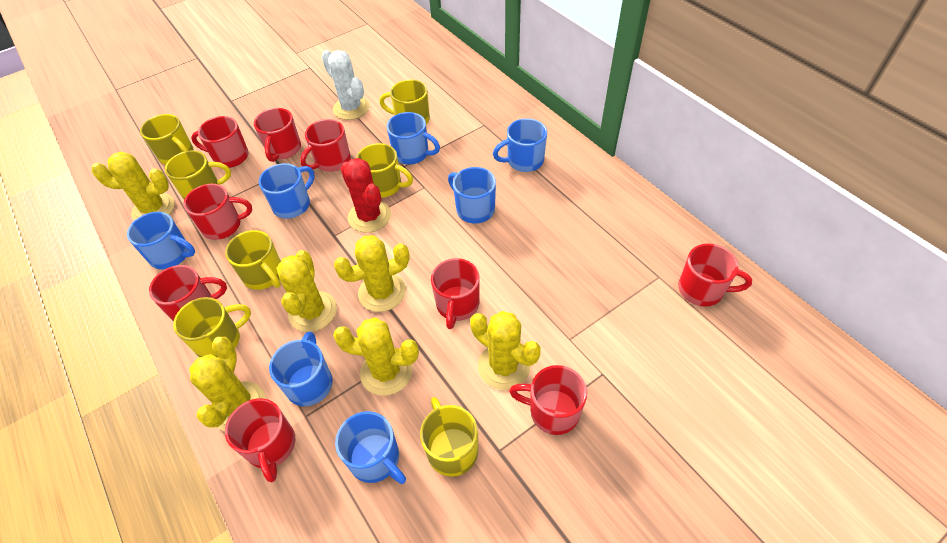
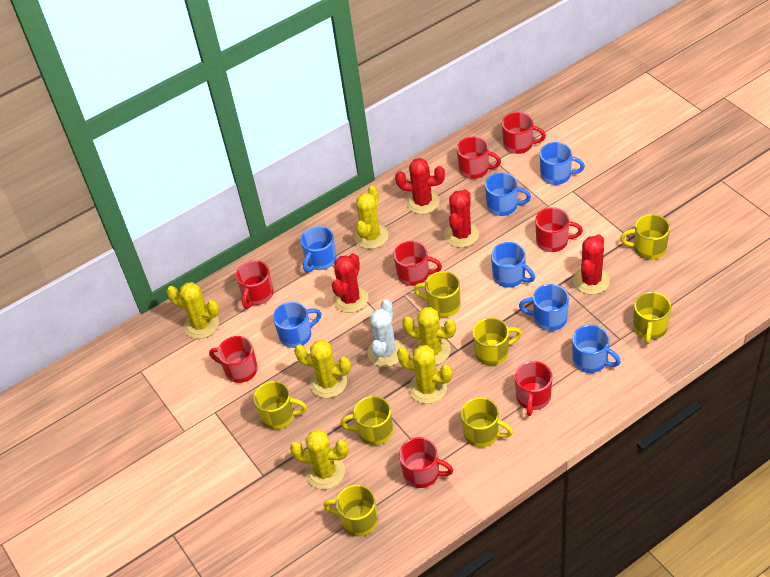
red cactus: [341,158,391,233] = 1 -> [332,253,368,313] [395,158,445,214] [444,189,479,248] [573,234,610,295] = 4
red mug: [149,265,227,322] [184,184,252,240] [191,116,249,168] [225,398,296,482] [254,108,301,162] [300,119,351,172] [431,258,480,329] [509,365,587,435] [678,244,752,306] = 9 -> [209,336,258,383] [236,260,274,309] [394,241,442,286] [399,437,453,488] [457,137,501,179] [502,112,546,154] [515,361,552,416] [535,207,583,252] = 8
yellow mug: [140,114,194,165] [165,151,231,199] [173,297,251,357] [225,230,281,290] [356,143,413,198] [379,80,430,124] [420,397,478,477] = 7 -> [253,381,307,430] [324,485,378,537] [341,396,393,445] [414,271,461,317] [461,397,513,447] [473,318,522,365] [620,214,670,260] [633,292,671,344] = 8

